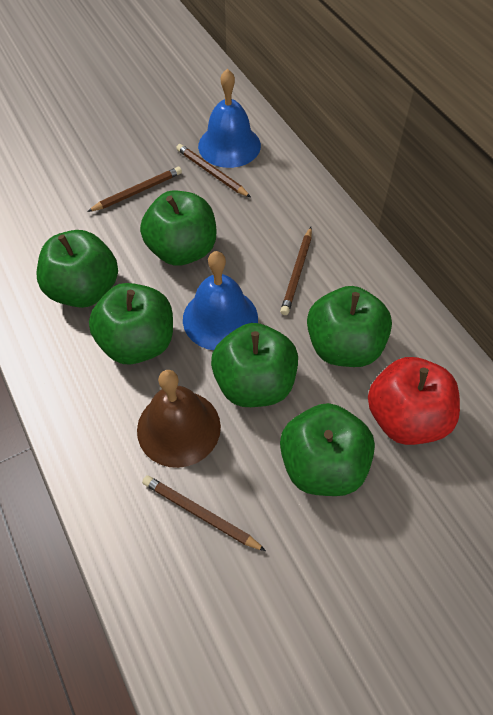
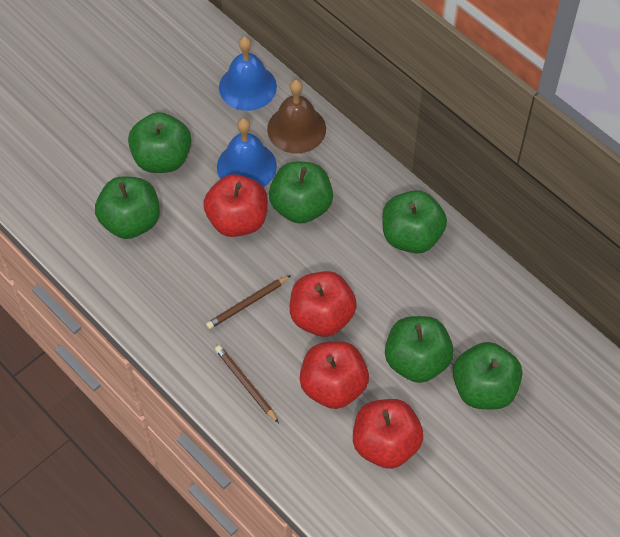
brown pencil: [87,167,182,212] [142,475,266,551] [176,144,251,197] [280,227,312,315] = 4 -> [206,275,291,329] [215,345,279,423] = 2
red apple: [368,357,460,445] = 1 -> [203,174,268,237] [290,271,357,337] [300,341,369,409] [353,399,424,469] = 4

